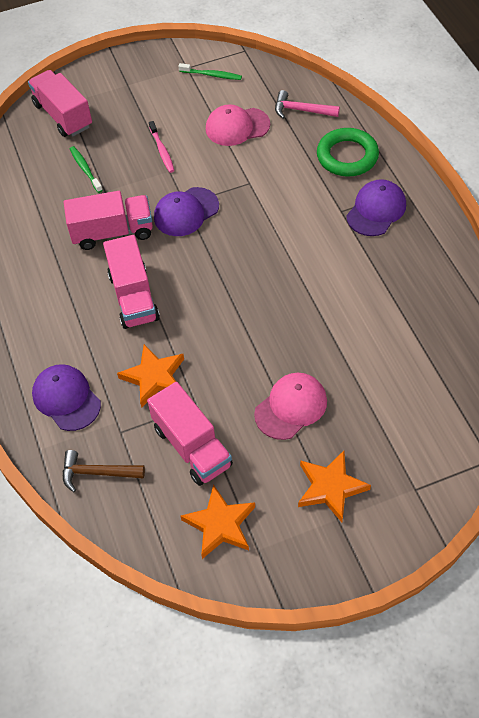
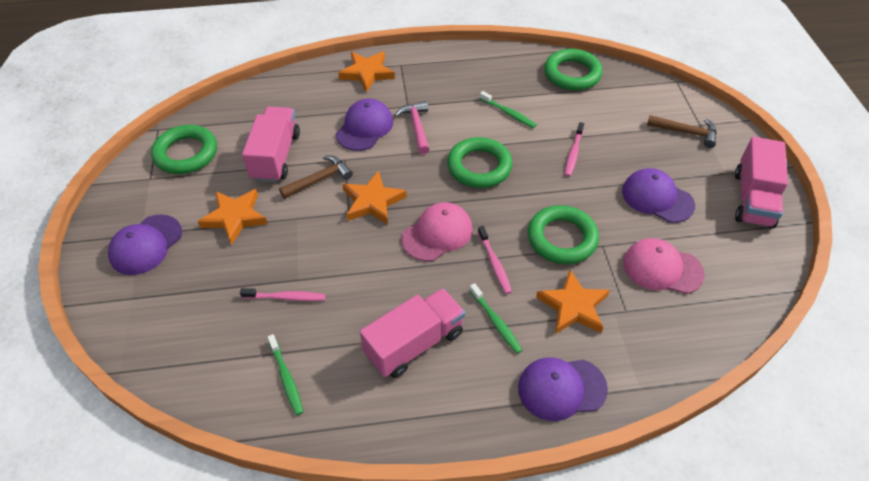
brown hammer: [63,450,145,492] = 1 -> [279,156,353,199] [647,115,717,148] = 2
green ring: [317,128,379,177] = 1 -> [151,125,217,174] [447,137,512,188] [528,205,599,264] [544,49,602,91] = 4
green toothbrush: [70,146,103,193] [179,63,242,80] = 2 -> [268,334,303,415] [469,283,523,354] [480,91,537,128] = 3
orange star: [117,344,184,408] [181,484,255,559] [298,451,371,522] = 3 -> [198,189,268,245] [338,52,395,92] [342,170,407,225] [536,270,610,334] = 4
pink toothbrush: [149,121,175,173] = 1 -> [240,288,326,301] [478,226,512,294] [565,122,584,177] = 3
pink truck: [28,70,92,137] [63,191,153,250] [103,235,160,329] [147,382,233,486] = 4 -> [242,106,300,183] [360,288,465,378] [735,137,788,229] = 3
purple cap: [32,364,101,431] [154,187,219,236] [346,179,406,236] = 3 -> [108,215,182,275] [336,99,393,151] [518,357,608,421] [622,168,695,223] = 4

